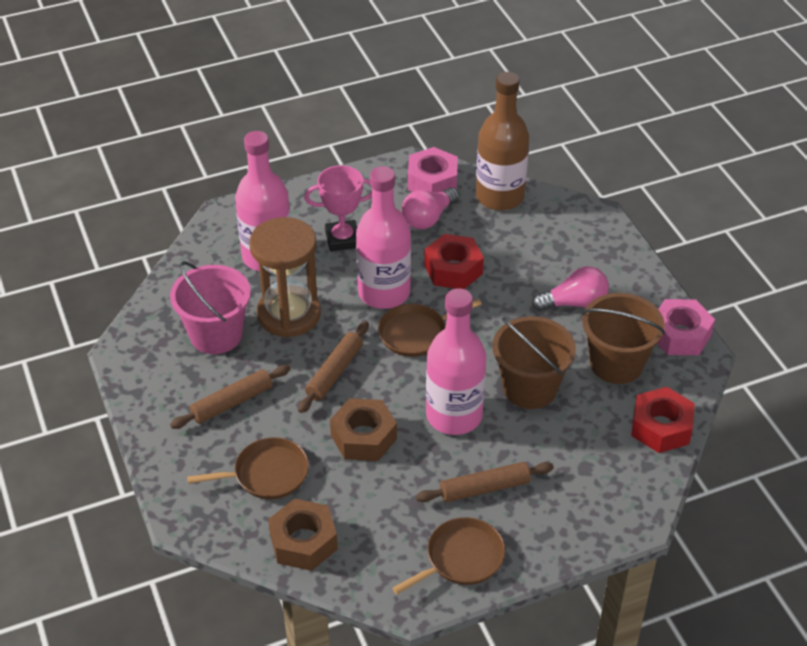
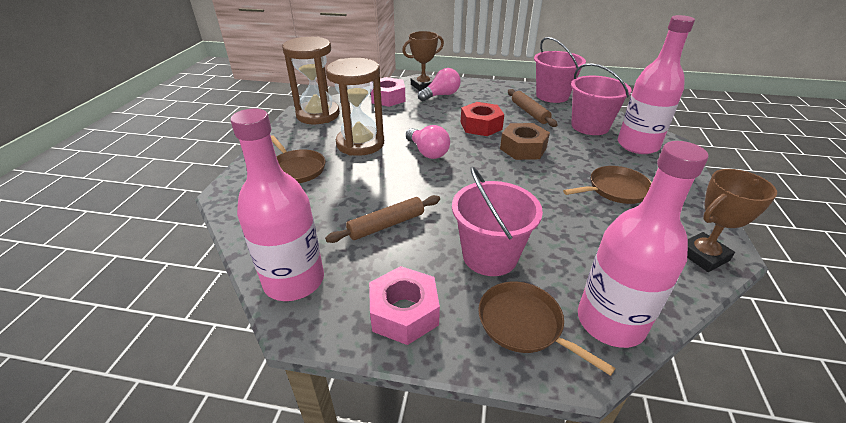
brown bottle: [476,72,529,211] = 1 -> none = 0
brown bucket: [493,316,576,409] [582,293,665,384] = 2 -> none = 0
brown hourglass: [249,217,321,338] = 1 -> [282,37,340,124] [326,58,384,156] = 2
brown nut: [268,498,338,571] [330,398,397,461] = 2 -> [500,123,550,160] = 1
brown rolling pin: [170,365,291,429] [298,321,369,413] [416,462,554,502] = 3 -> [325,195,440,243] [508,89,558,127] = 2
brown trophy: none = 0 -> [402,31,444,91] [687,169,777,272] = 2
pink bucket: [170,261,251,354] = 1 -> [452,167,543,276] [534,37,586,103] [571,63,632,135] = 3
pink trophy: [304,165,372,252] = 1 -> none = 0
red nut: [424,234,484,289] [631,387,695,453] = 2 -> [461,102,504,136] = 1

